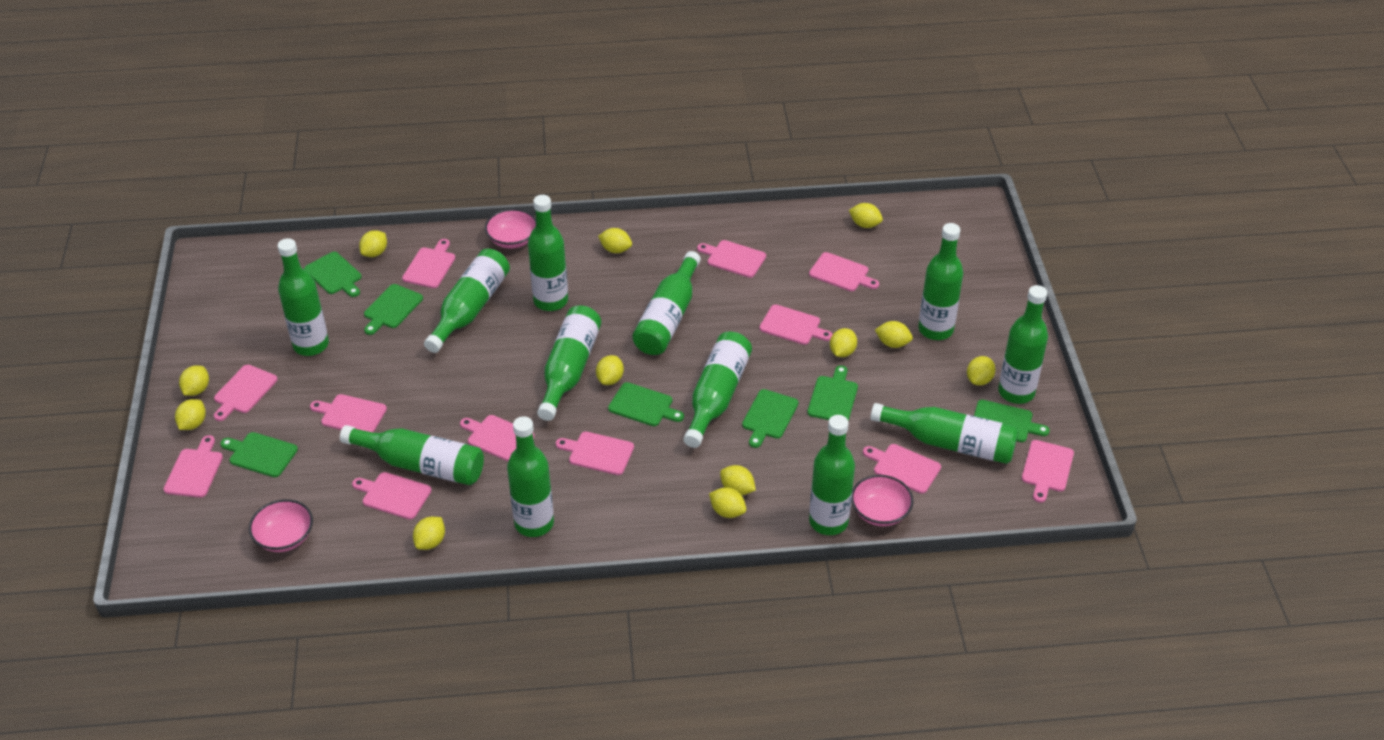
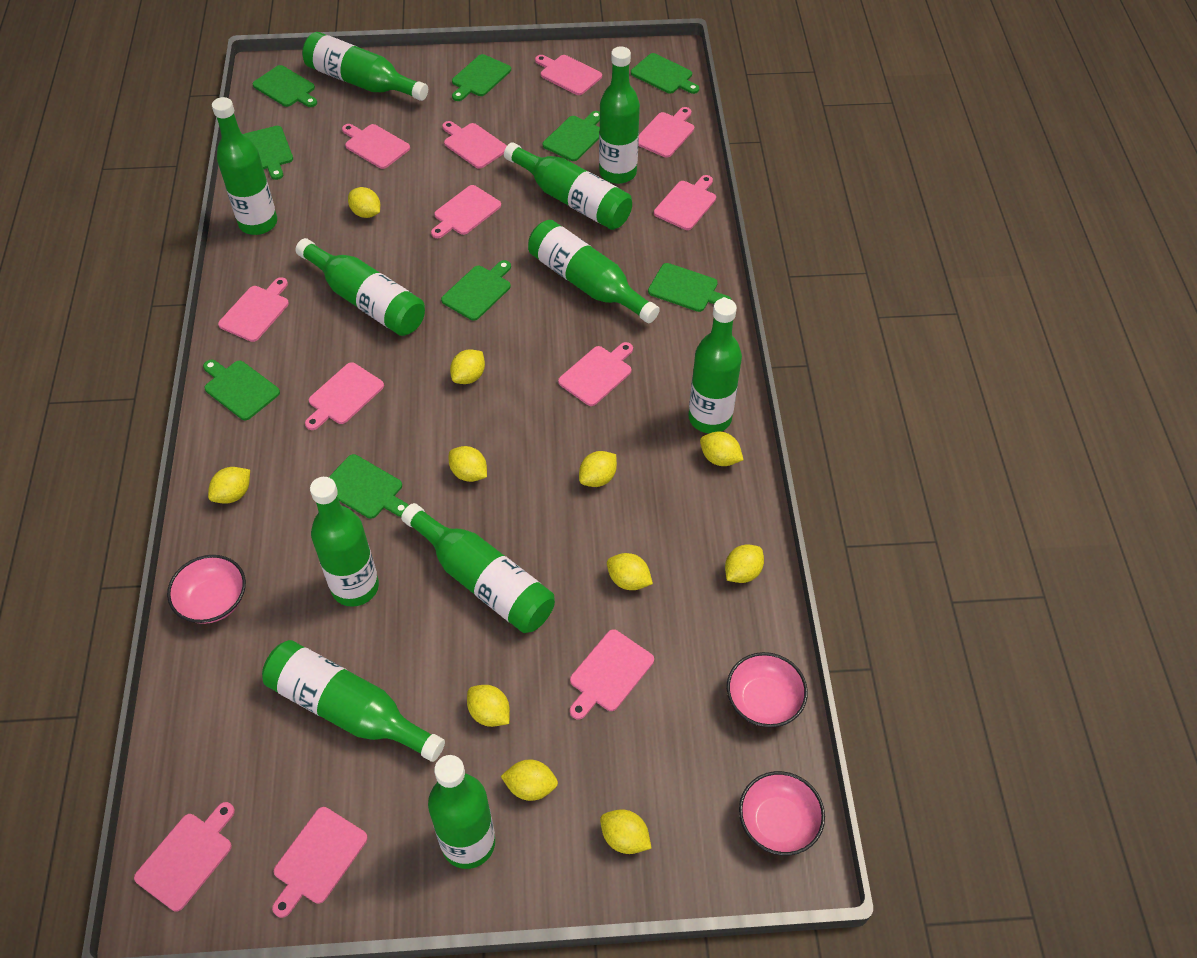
green bottle: [278,238,329,356] [340,425,484,485] [424,249,510,353] [507,416,554,537] [528,195,568,311] [537,306,601,421] [632,251,701,355] [683,332,752,448] [809,415,855,535] [870,403,1018,464] [918,223,963,340] [998,285,1048,404] = 12 -> [212,97,277,235] [262,640,445,762] [296,238,425,336] [302,32,428,101] [310,477,379,607] [401,503,555,633] [428,755,495,869] [504,142,632,230] [528,220,660,323] [599,46,640,184] [688,298,742,433] = 11
green cutting board: [220,432,298,477] [304,252,362,297] [364,284,423,335] [608,382,684,426] [742,389,798,448] [807,365,858,421] [974,400,1050,442] = 7 -> [203,360,280,420] [243,126,293,180] [252,65,317,107] [329,454,409,519] [441,260,511,321] [452,54,511,101] [543,111,600,161] [631,53,699,94] [648,263,731,312] = 9
yellow lemon: [175,399,206,430] [179,365,209,396] [359,230,387,257] [413,517,445,550] [596,355,624,385] [598,228,632,253] [709,487,746,518] [720,465,756,495] [830,328,857,357] [849,203,883,228] [875,321,913,348] [967,356,995,385] = 12 -> [208,467,250,504] [348,187,380,218] [449,446,487,482] [450,349,485,384] [467,685,510,727] [501,759,558,801] [579,451,617,487] [600,809,652,854] [607,553,653,590] [700,431,743,466] [725,544,764,583] = 11

